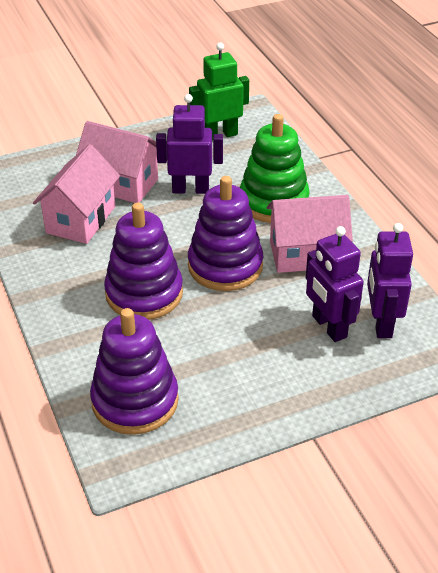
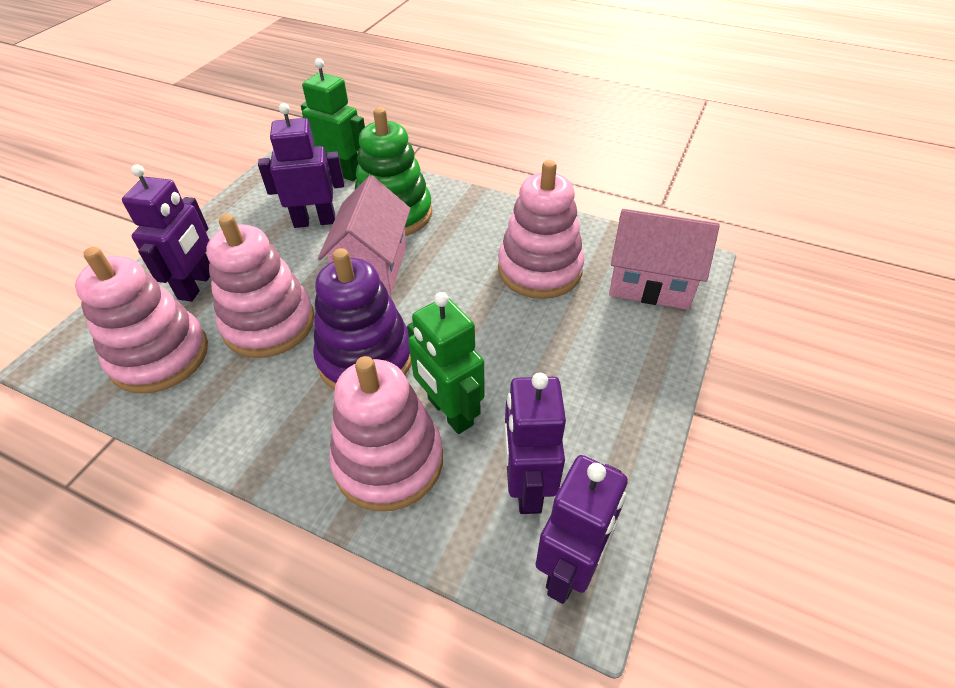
green robot: [189,42,249,141] = 1 -> [301,58,365,181] [407,292,484,434] = 2
pink house: [33,144,120,244] [76,121,158,203] [267,195,353,273] = 3 -> [318,175,411,296] [609,209,720,310] = 2
pink stacking toy: none = 0 -> [75,247,208,394] [207,214,315,358] [329,356,443,511] [498,160,584,299] = 4
purple robot: [156,94,223,194] [306,226,364,342] [367,223,413,338] = 3 -> [122,164,210,302] [258,103,344,228] [504,373,566,514] [536,455,628,604] = 4
purple stacking toy: [90,308,179,435] [104,203,183,320] [188,176,263,291] = 3 -> [313,248,412,390] = 1

